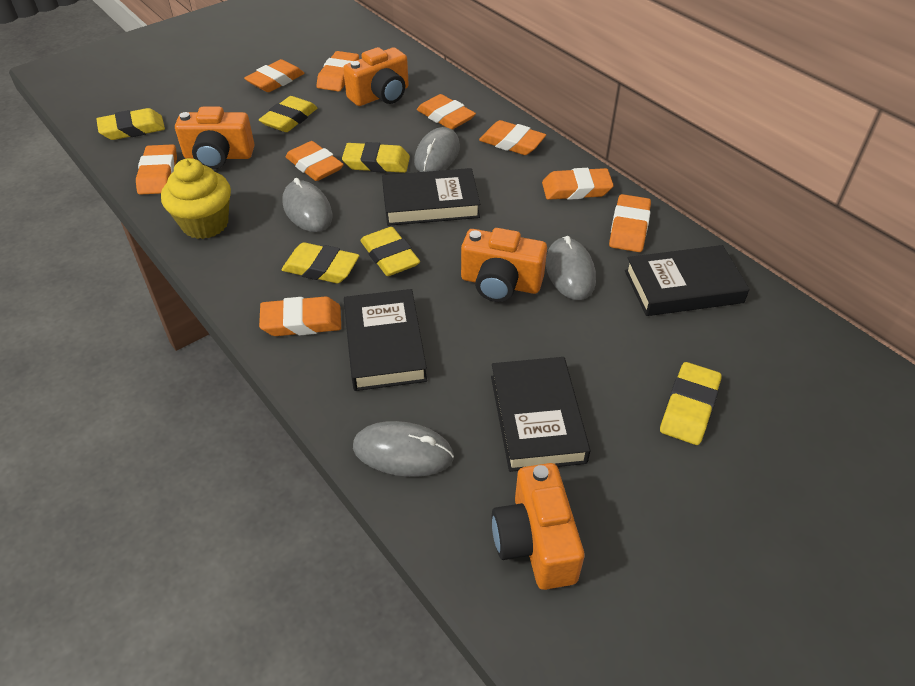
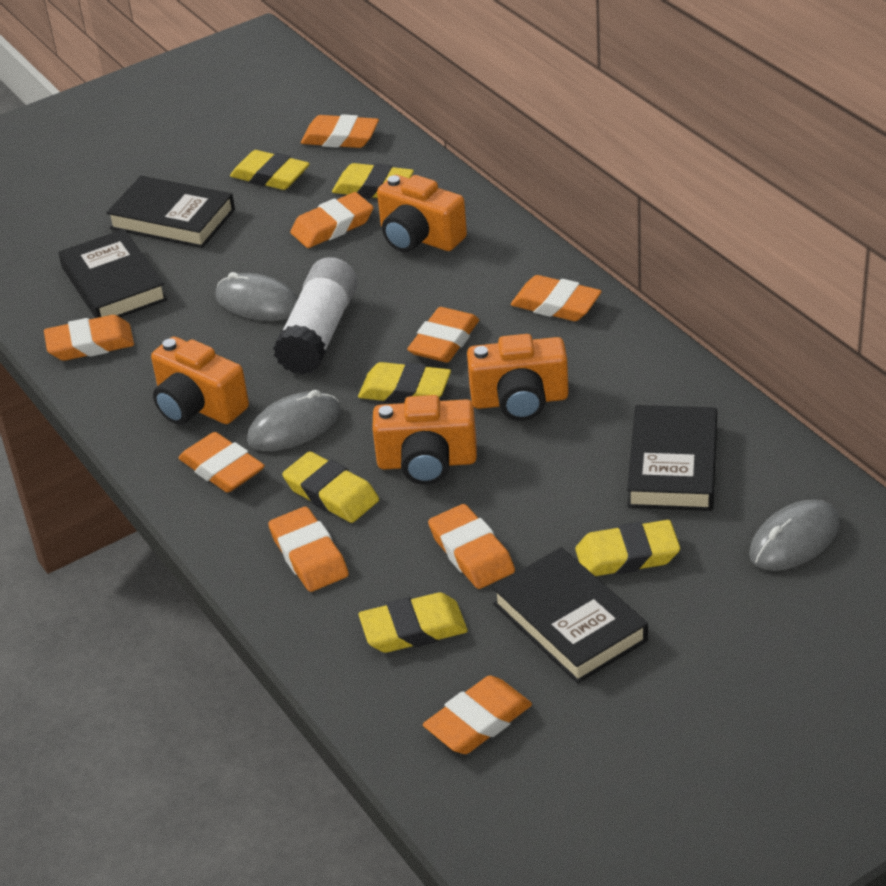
grey mouse: [282,178,332,232] [353,421,454,477] [414,127,460,172] [546,236,596,300] = 4 -> [215,272,298,321] [247,390,341,451] [749,499,840,571] = 3
white glue stick: none = 0 -> [273,257,358,375] = 1
yellow cupcake: [161,158,231,239] = 1 -> none = 0

